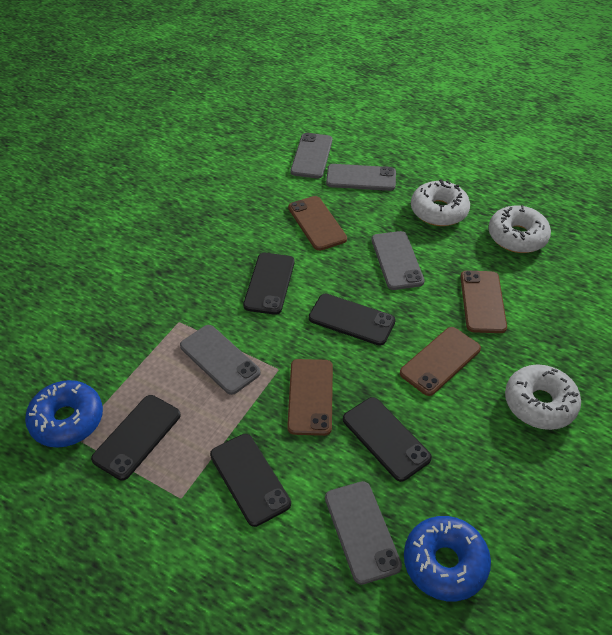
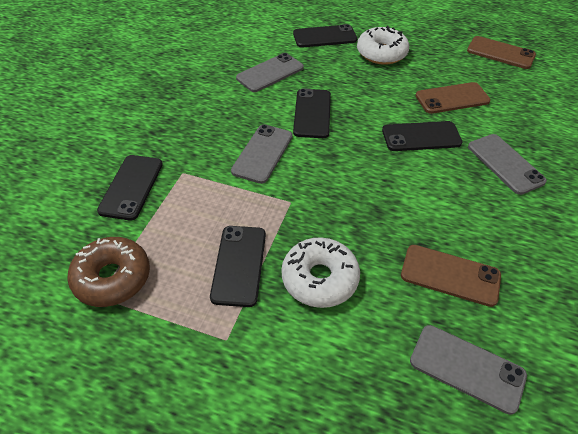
blue donut: [25,380,103,448] [404,516,491,601] = 2 -> none = 0
brown donut: none = 0 -> [67,237,150,307] = 1
brown phone: [287,359,333,436] [288,196,347,251] [400,327,481,396] [460,270,507,333] = 4 -> [401,245,501,307] [415,82,491,114] [467,36,536,69] = 3
grey phone: [180,325,261,395] [291,133,332,178] [325,481,402,585] [326,164,396,191] [372,231,425,290] = 5 -> [231,124,293,184] [236,53,304,92] [410,325,527,415] [468,134,547,195] = 4
white donut: [411,179,470,226] [488,205,551,253] [505,364,581,430] = 3 -> [281,238,360,308] [357,26,409,65] = 2

